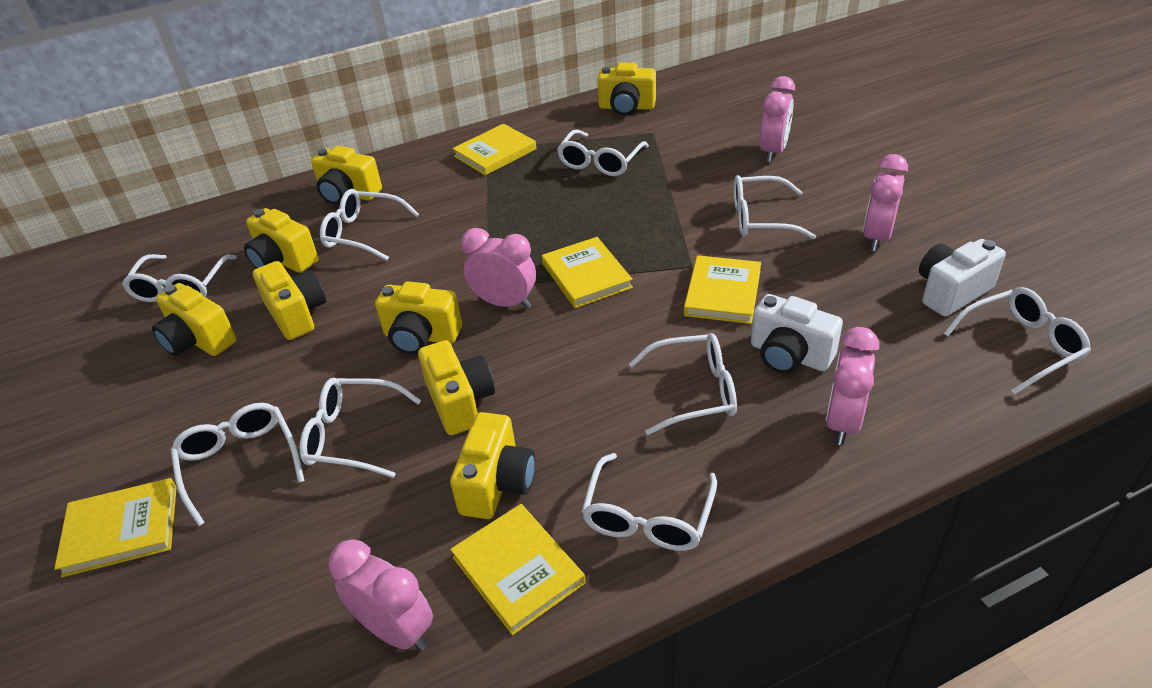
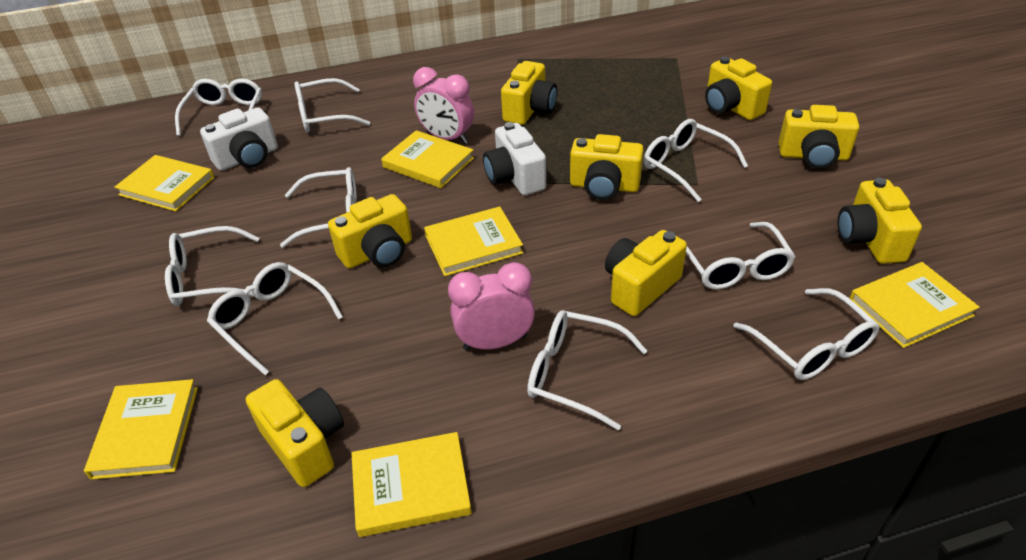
pink clock: [329,539,433,651] [461,228,536,309] [759,76,795,162] [826,327,879,445] [863,154,908,251] = 5 -> [413,67,474,144] [448,262,535,351] = 2
yellow book: [54,478,177,577] [450,504,585,635] [452,124,536,175] [542,237,633,308] [684,255,761,324] = 5 -> [84,379,198,480] [115,155,215,211] [351,432,472,537] [381,130,474,188] [424,206,523,276] [849,262,980,348] = 6

